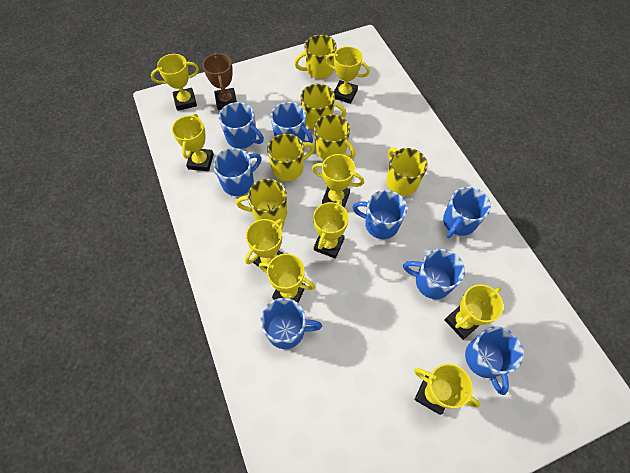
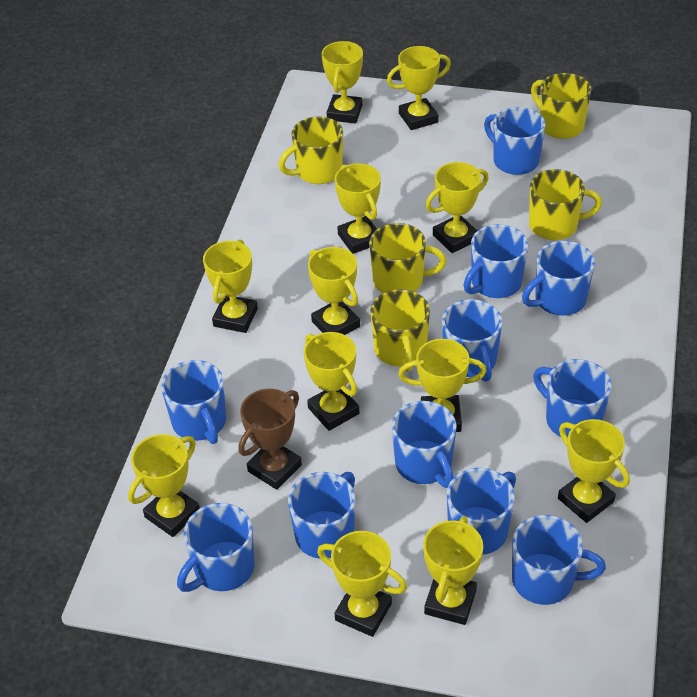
blue mug: [213,148,261,196] [219,102,264,149] [260,298,322,349] [271,102,313,143] [352,190,407,239] [403,249,465,299] [443,187,491,238] [465,327,524,395] = 8 -> [161,360,226,444] [177,503,254,592] [288,472,355,559] [392,401,457,488] [442,299,502,382] [447,468,516,555] [463,224,528,298] [484,107,546,175] [512,515,606,605] [522,241,595,316] [533,359,612,437] = 11
yellow mug: [236,179,287,225] [267,134,315,181] [294,35,337,79] [300,84,346,129] [314,114,356,160] [386,147,428,196] = 6 -> [279,117,343,184] [369,223,447,293] [370,289,430,372] [529,169,602,240] [531,73,591,139] = 5
yellow trophy: [151,54,199,111] [172,114,214,171] [245,219,285,269] [259,254,315,303] [312,154,364,208] [313,199,349,259] [326,46,370,104] [414,363,480,415] [444,284,503,340] = 9 -> [128,434,200,537] [203,239,258,333] [304,332,359,431] [308,247,360,335] [317,531,407,637] [322,41,363,123] [335,163,381,254] [387,46,451,130] [398,339,486,432] [423,516,483,625] [426,162,489,253] [558,419,630,523] = 12

